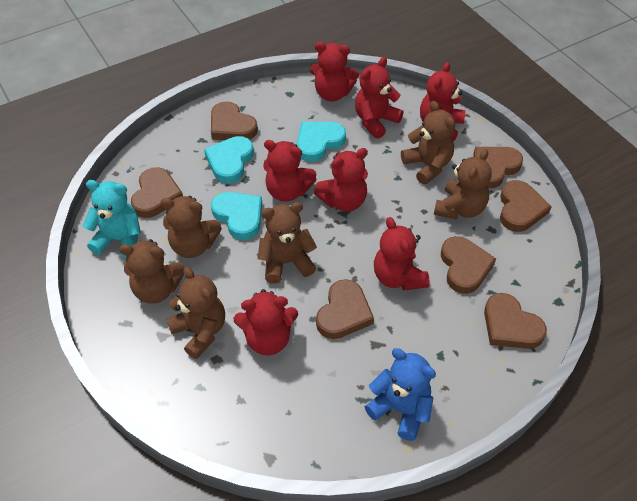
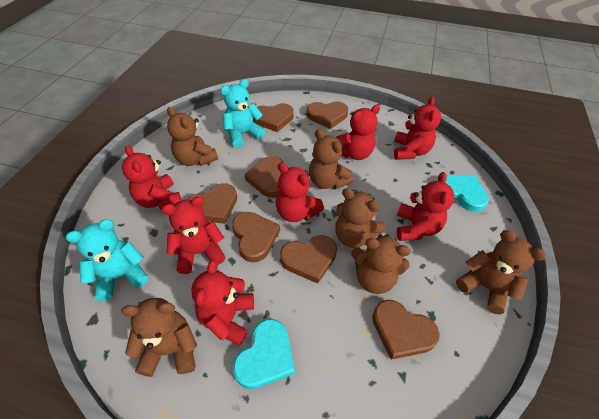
blue teddy bear: [364,348,436,441] = 1 -> none = 0
turquoise heart: [204,136,254,183] [211,192,262,240] [297,122,346,162] = 3 -> [233,319,295,389] [445,175,489,212] = 2
turquoise teddy bear: [83,180,141,258] = 1 -> [66,219,148,301] [220,79,265,148] = 2

